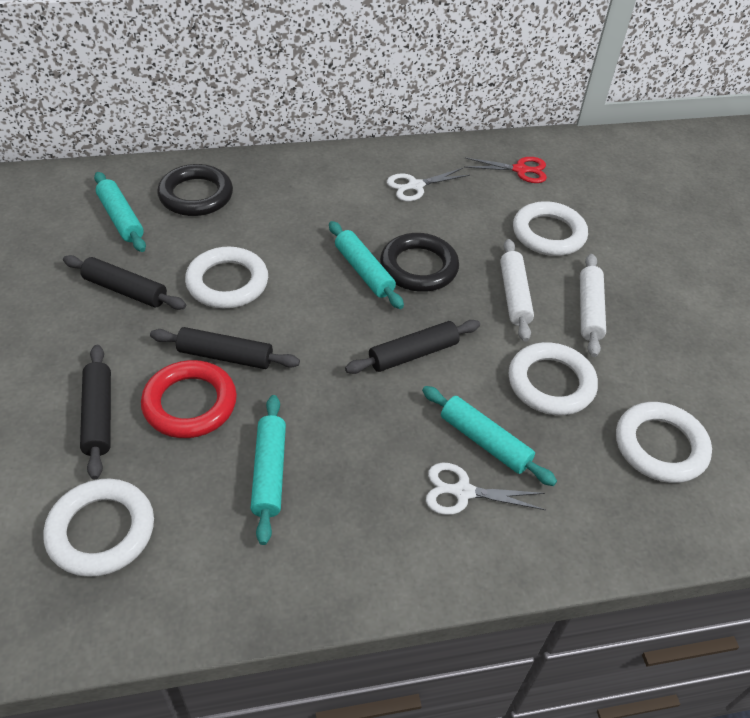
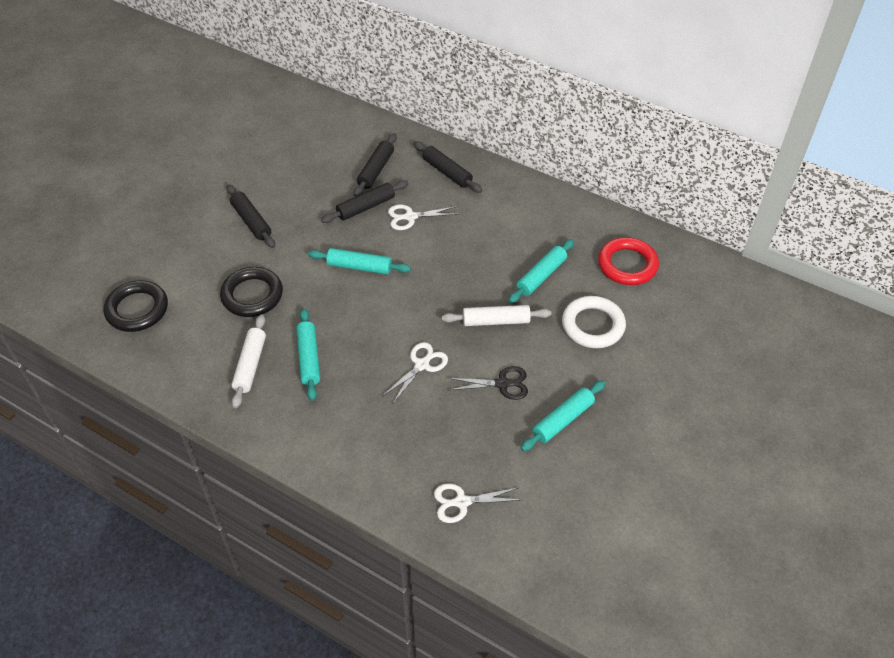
black scissors: none = 0 -> [448,366,528,400] = 1
red scissors: [464,157,547,183] = 1 -> none = 0
white ring: [43,479,154,577] [185,246,268,308] [509,342,598,415] [513,201,588,256] [616,402,712,483] = 5 -> [562,296,626,348] = 1
white scissors: [387,168,470,201] [426,462,546,515] = 2 -> [382,342,448,403] [388,205,458,230] [434,483,520,523] = 3

